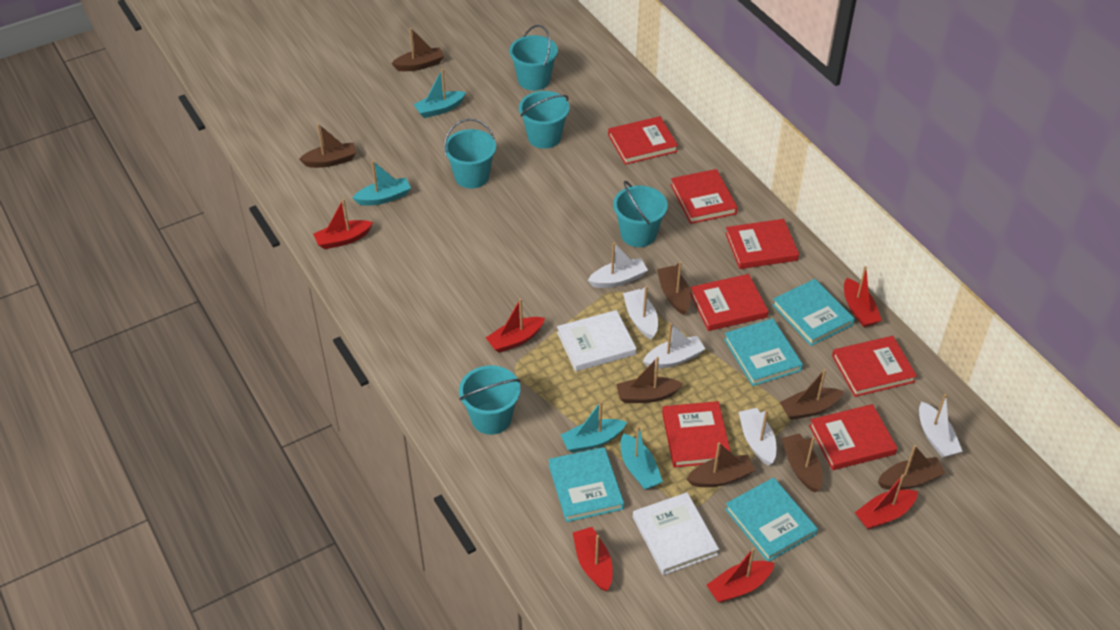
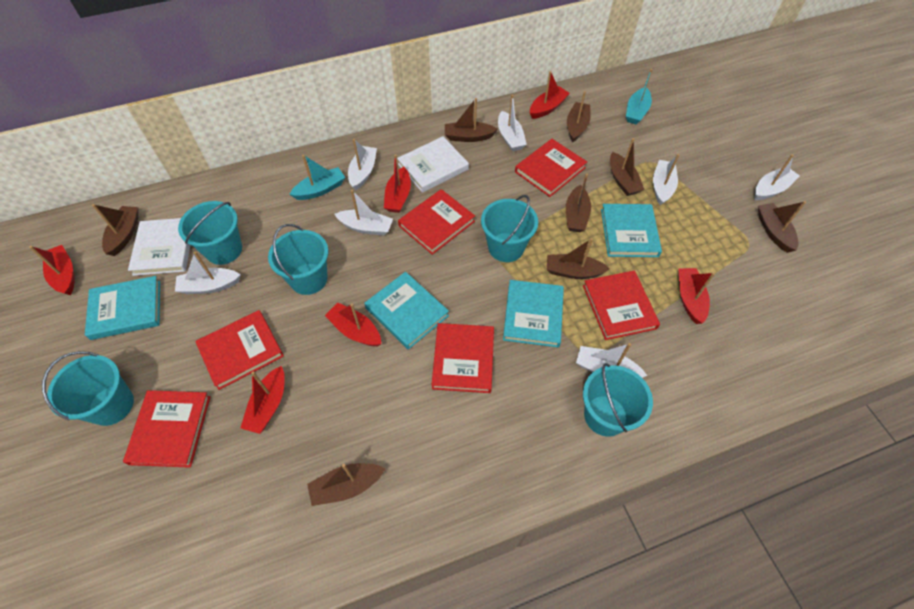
red book: [608,116,678,165] [662,401,731,468] [671,169,738,224] [690,274,768,331] [725,219,799,269] [809,404,897,470] [832,336,917,397] = 7 -> [123,390,210,468] [195,310,284,390] [398,189,475,255] [432,323,494,393] [515,139,587,197] [583,271,660,340] = 6
turquoise boat: [353,160,411,206] [413,69,466,118] [561,401,627,453] [620,426,663,490] = 4 -> [289,155,345,200] [626,69,652,124] = 2
white boat: [588,243,648,288] [623,286,658,340] [643,323,705,369] [739,408,776,466] [919,394,963,458] = 5 -> [175,251,241,294] [334,190,393,236] [348,139,377,190] [498,94,527,151] [576,343,647,378] [653,154,680,205] [755,154,800,200] = 7

